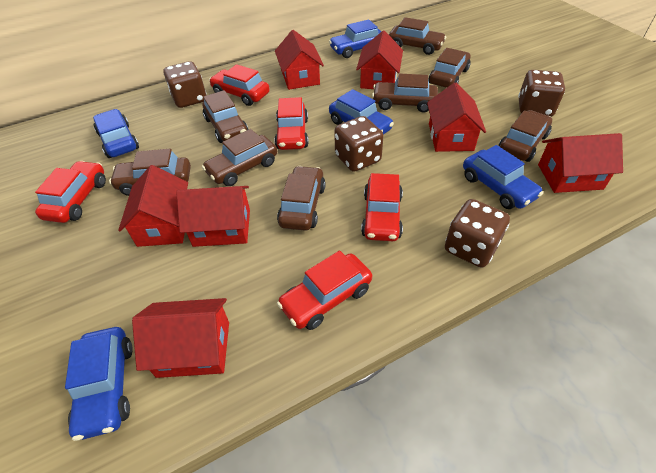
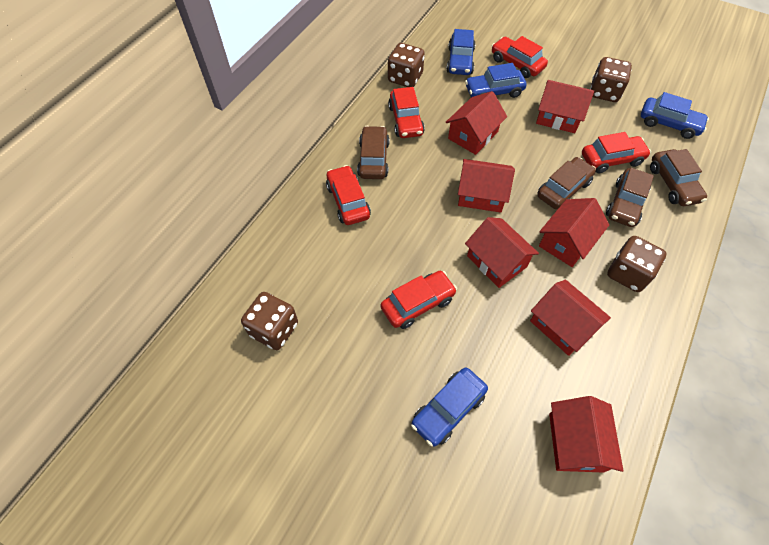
blue car: [65,327,133,441] [93,109,139,158] [329,19,381,58] [329,89,394,135] [463,145,543,209] = 5 -> [411,367,488,446] [446,29,476,75] [465,63,527,98] [641,92,709,139] = 4
brown car: [109,149,191,196] [202,129,277,186] [203,90,248,143] [277,166,326,231] [372,73,438,113] [389,17,446,55] [429,48,471,88] [498,110,552,162] = 8 -> [357,126,389,179] [537,157,596,209] [606,168,654,227] [650,149,707,206] = 4

